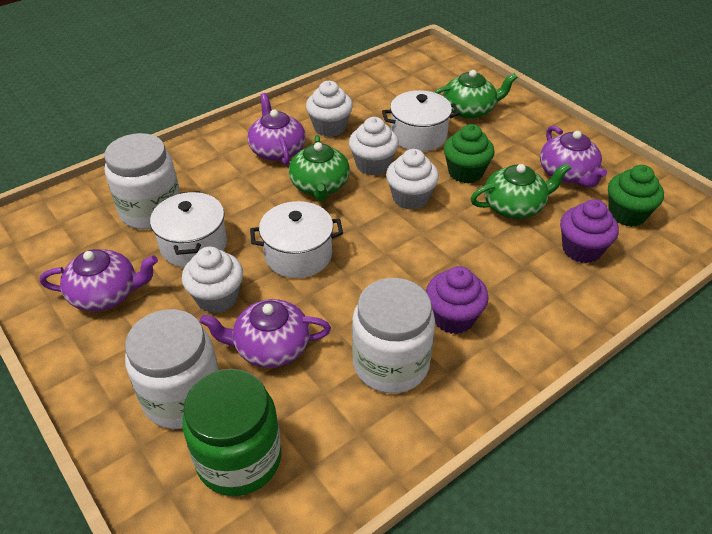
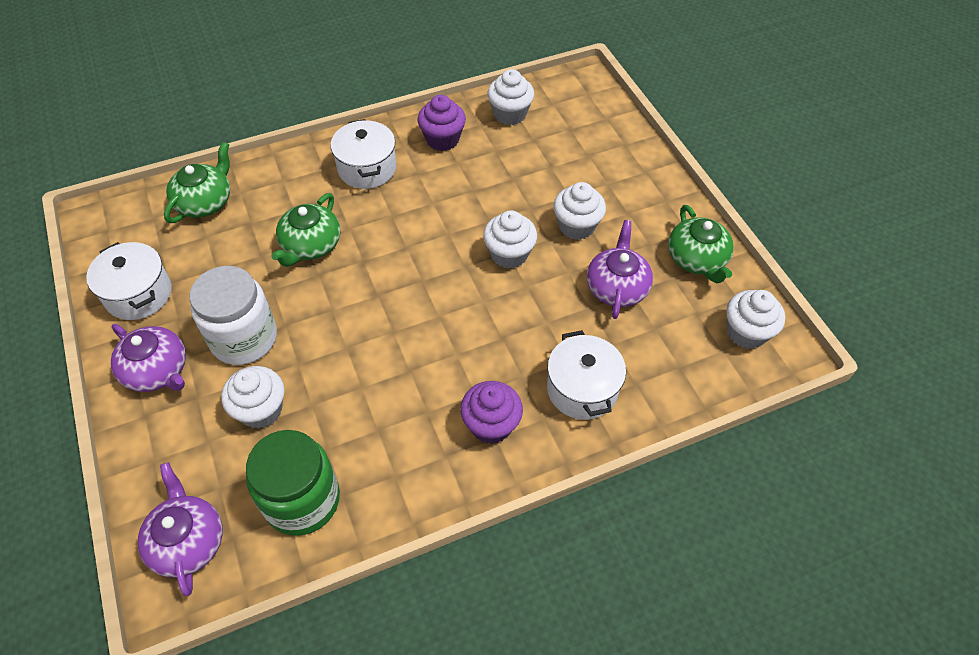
green cupcake: [444,124,495,183] [608,165,664,227] = 2 -> none = 0
purple teapot: [40,249,158,311] [200,299,331,368] [247,93,306,166] [540,125,607,188] = 4 -> [111,324,186,392] [138,462,223,596] [587,220,653,319] = 3
white cupcake: [182,247,243,313] [306,81,353,137] [349,117,399,176] [386,149,439,210] = 4 -> [221,366,284,429] [483,210,537,269] [487,69,534,125] [554,182,606,240] [726,290,785,349] = 5
white jar: [104,133,180,230] [125,309,219,429] [352,278,435,393] = 3 -> [189,266,277,365] = 1

